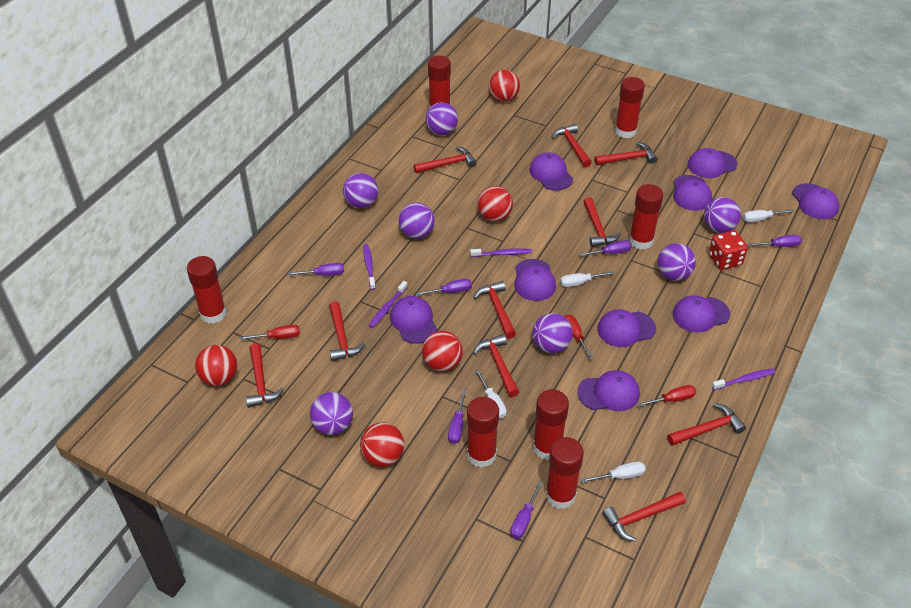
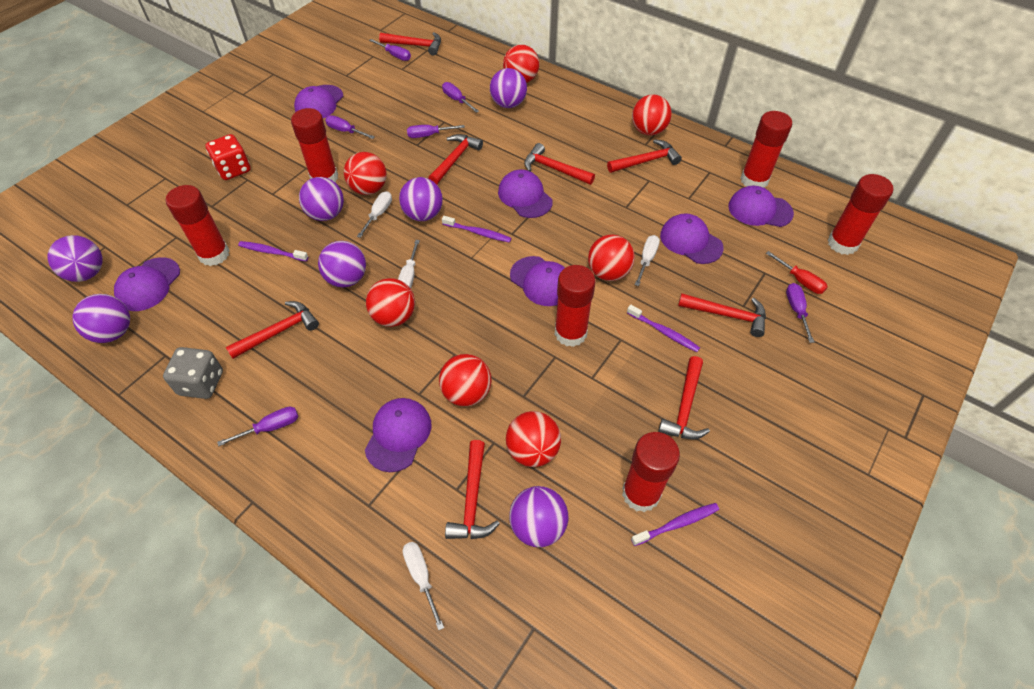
grey dice: none = 0 -> [163,347,223,399] = 1
purple cap: [390,296,437,344] [514,259,556,301] [529,152,573,190] [577,370,640,411] [597,309,656,347] [673,175,712,211] [673,295,730,333] [688,148,738,178] [792,183,839,219] = 9 -> [114,257,180,311] [294,85,343,118] [365,398,431,472] [498,170,553,218] [510,256,565,306] [660,213,724,264] [728,186,794,227] = 7
red ball: [195,345,237,386] [360,422,404,467] [422,331,463,371] [477,186,513,222] [489,70,520,102] = 5 -> [344,152,387,195] [366,278,415,327] [439,354,492,406] [503,45,539,83] [506,411,561,467] [588,235,635,281] [632,95,671,135] = 7
red glue stick: [187,256,227,324] [428,55,451,108] [467,397,499,468] [533,389,569,460] [546,437,584,509] [615,77,645,138] [629,184,663,249] = 7 -> [166,185,230,266] [291,108,338,182] [555,265,596,347] [622,432,680,512] [741,111,792,188] [828,174,893,255] = 6
red hammer: [246,343,284,408] [329,301,365,361] [414,147,477,173] [473,281,516,339] [473,334,519,397] [551,124,592,167] [583,197,621,247] [594,142,658,165] [602,492,686,542] [667,403,746,446] = 10 -> [226,301,319,359] [379,32,441,55] [428,134,483,184] [445,440,500,539] [524,143,595,185] [607,139,682,173] [658,356,710,439] [678,294,766,337] = 8
red screwdriver: [240,325,300,340] [564,314,594,360] [637,385,696,407] = 3 -> [766,251,828,294] = 1

